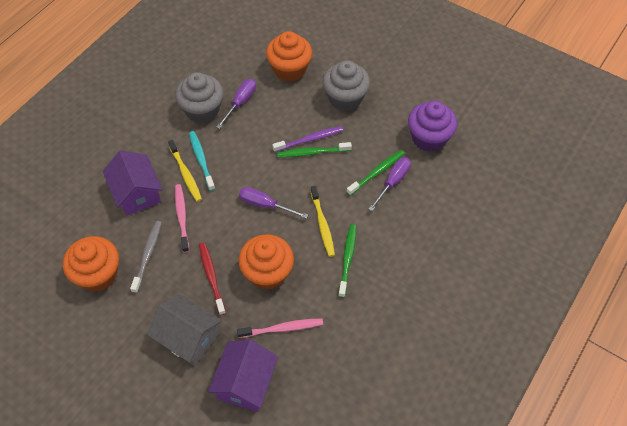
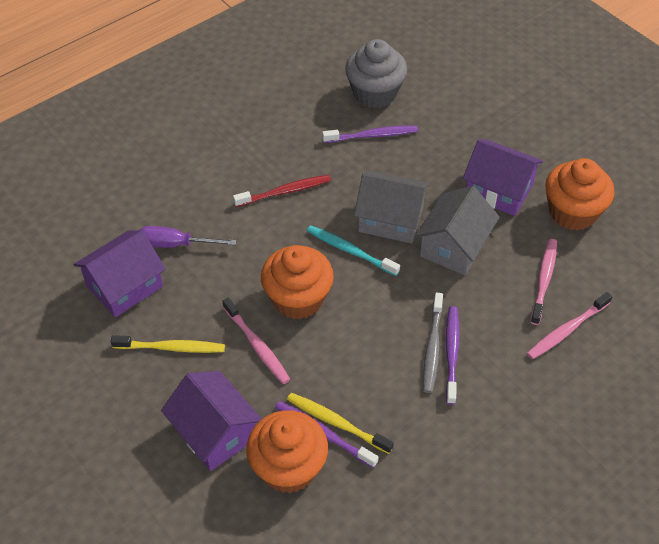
green toothbrush: [277,142,352,157] [338,224,356,298] [347,150,405,196] = 3 -> none = 0
grey cupcake: [175,72,223,123] [323,60,370,111] = 2 -> [345,39,407,108] = 1
grey house: [147,294,222,366] = 1 -> [354,170,430,243] [415,186,499,275] = 2
pink toothbrush: [175,184,189,253] [237,318,323,338] = 2 -> [222,297,290,384] [527,292,612,359] [531,239,557,325] = 3
purple cupcake: [408,101,457,152] = 1 -> none = 0
purple house: [102,150,163,216] [208,340,278,412] = 2 -> [74,230,166,317] [161,371,262,471] [463,139,543,216] = 3
purple screwdriver: [216,79,256,129] [239,187,308,219] [369,157,411,211] = 3 -> [140,226,236,248] = 1
purple toothbrush: [272,126,343,152] = 1 -> [275,401,379,468] [322,126,418,143] [446,306,460,405] = 3

